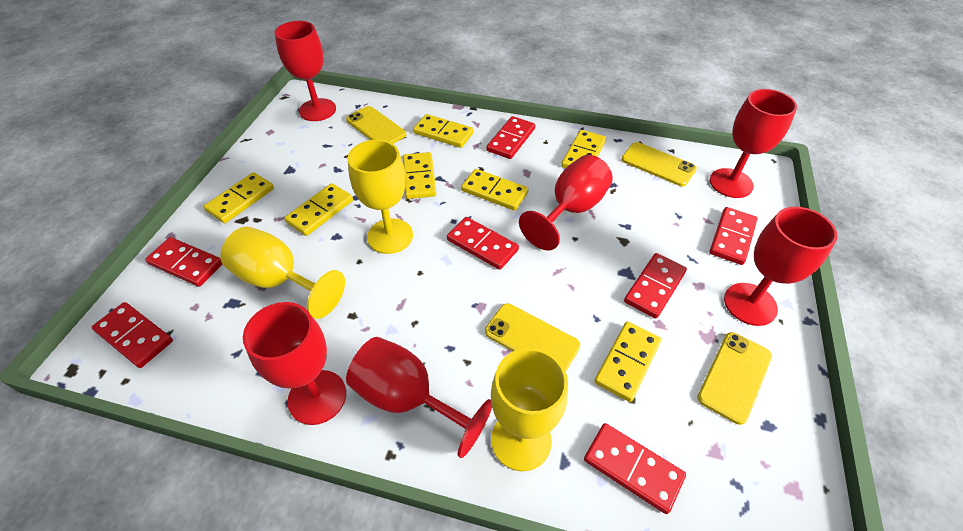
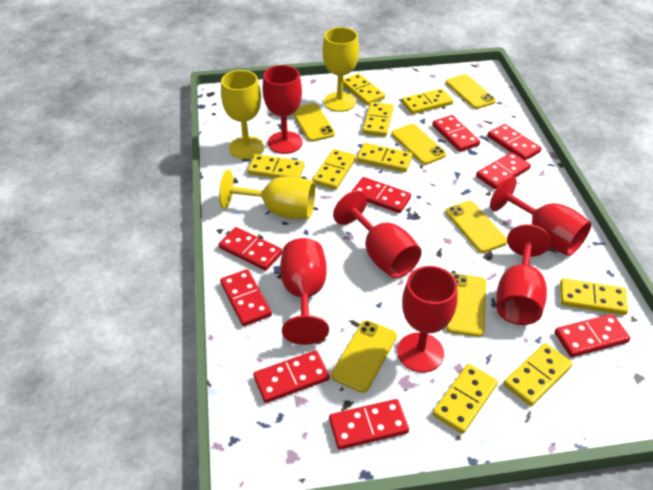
red domino: [91,302,173,368] [145,237,222,287] [447,217,519,270] [487,116,535,159] [584,423,686,514] [624,253,687,319] [709,207,757,265] = 7 -> [219,227,282,271] [220,269,272,326] [253,350,330,403] [329,399,409,450] [352,177,411,213] [432,115,480,152] [476,152,531,189] [487,124,542,160] [555,314,630,357] = 9
yellow domino: [203,172,274,223] [284,183,353,236] [403,152,436,199] [413,114,474,148] [461,169,529,211] [561,130,606,168] [594,322,662,402] = 7 -> [248,154,305,178] [312,149,356,190] [343,73,385,105] [357,143,413,172] [363,102,394,137] [401,88,453,114] [432,364,498,434] [504,343,573,406] [560,278,628,315] = 9
yellow phone: [346,106,406,144] [485,303,580,371] [621,142,697,186] [697,332,772,425] = 4 -> [293,103,335,142] [331,320,397,393] [391,124,446,165] [446,74,496,109] [446,201,507,253] [446,274,486,337] = 6

